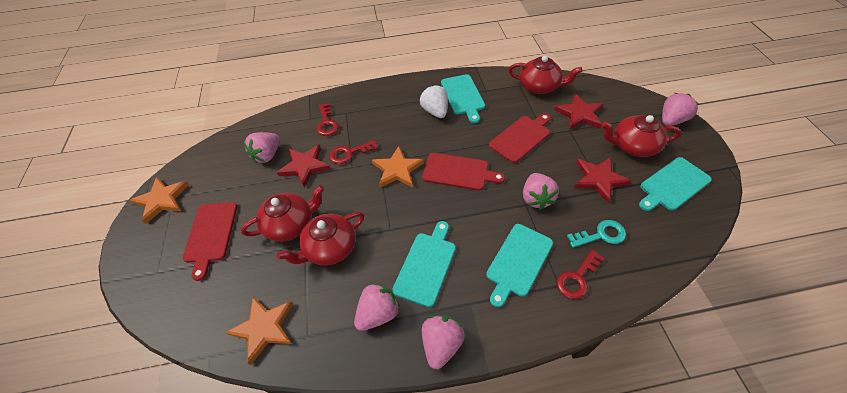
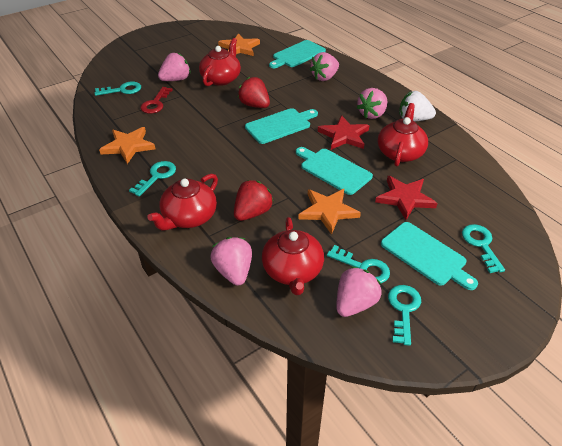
red cutting board: [183,202,237,281] [422,153,505,191] [489,113,551,163] = 3 -> none = 0
red key: [317,103,339,136] [329,140,378,164] [556,249,604,299] = 3 -> [141,87,172,114] = 1
red star: [277,144,331,187] [554,93,603,130] [574,157,631,203] = 3 -> [318,115,370,150] [375,176,438,220] = 2
red strawberry: none = 0 -> [234,180,274,221] [238,77,270,108] = 2
turquoise key: [567,220,626,248] = 1 -> [94,82,141,96] [129,161,176,197] [327,245,390,283] [388,285,421,346] [462,224,505,273] = 5

